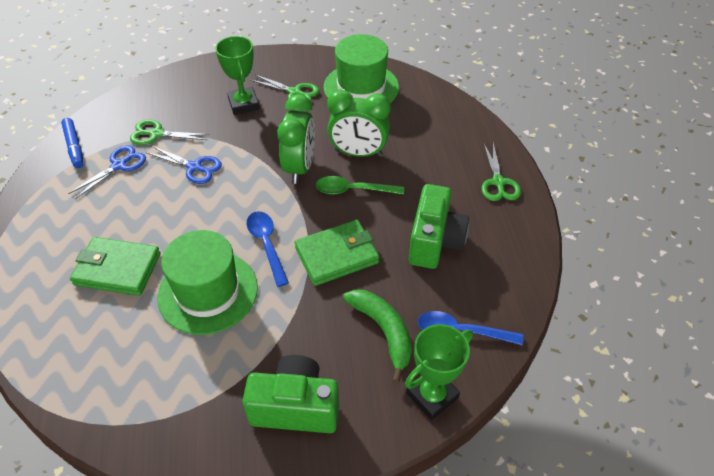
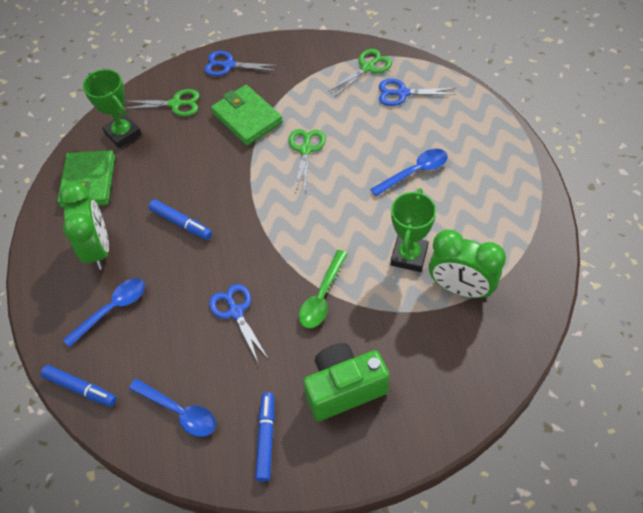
blue marker: [61,118,84,168] = 1 -> [40,365,117,407] [149,199,212,240] [255,392,274,482] = 3
blue scissors: [68,145,146,199] [146,146,222,184] = 2 -> [204,51,279,76] [209,284,268,362] [379,79,456,106] = 3
blue spoon: [247,211,289,287] [418,311,523,345] = 2 -> [63,278,145,348] [129,378,216,437] [370,149,448,197] = 3
green banana: [343,289,412,383] = 1 -> none = 0
green camera: [242,355,339,433] [409,184,469,269] = 2 -> [303,343,389,421] = 1
green hat: [158,230,258,335] [324,34,399,103] = 2 -> none = 0

